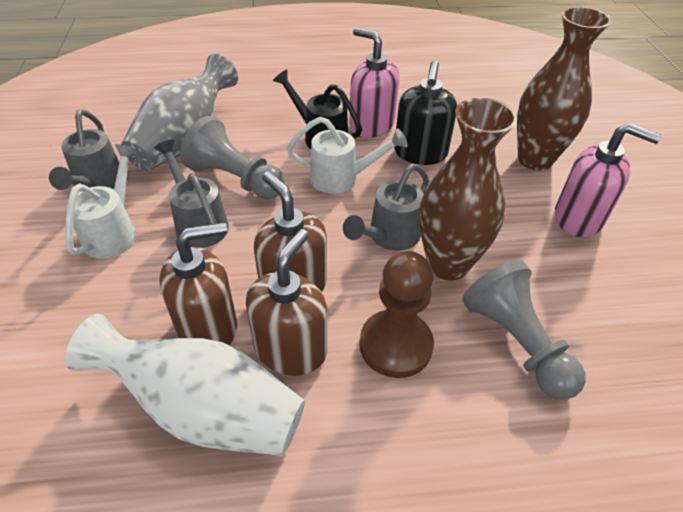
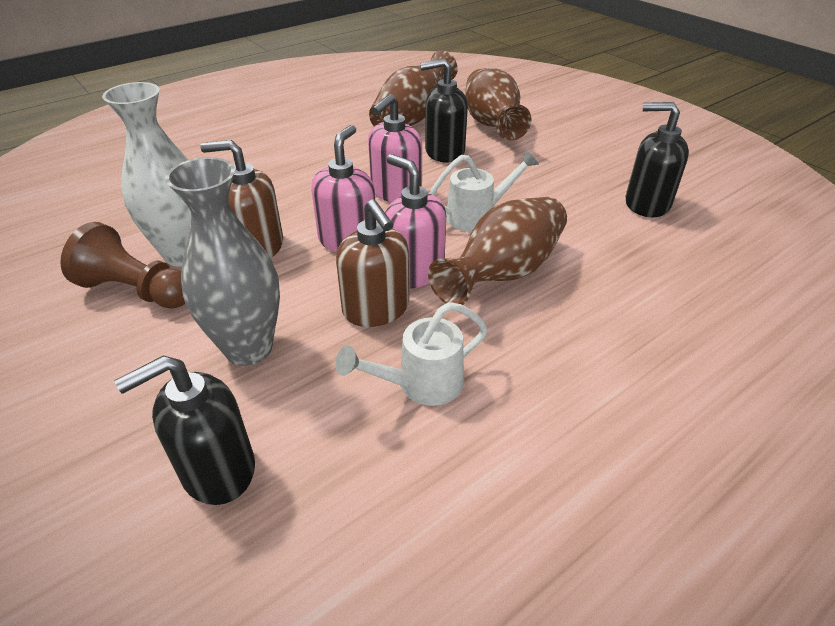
black soap dispenser: [394,61,457,165] = 1 -> [115,355,255,505] [420,58,468,163] [626,102,689,217] = 3
black watering can: [273,70,362,149] = 1 -> none = 0
brown soap dispenser: [159,222,237,345] [246,229,327,376] [254,171,327,292] = 3 -> [200,140,283,258] [336,200,409,327] = 2
brown vase: [419,98,517,280] [517,7,611,171] = 2 -> [369,50,458,126] [428,197,567,305] [465,68,532,141] = 3
grey pawn: [180,116,285,199] [462,260,586,400] = 2 -> none = 0
grey watering can: [49,109,119,190] [154,140,229,248] [343,164,429,251] = 3 -> none = 0
pink soap dispenser: [349,27,399,138] [555,123,662,237] = 2 -> [311,125,375,252] [368,94,422,202] [385,154,446,289] = 3

